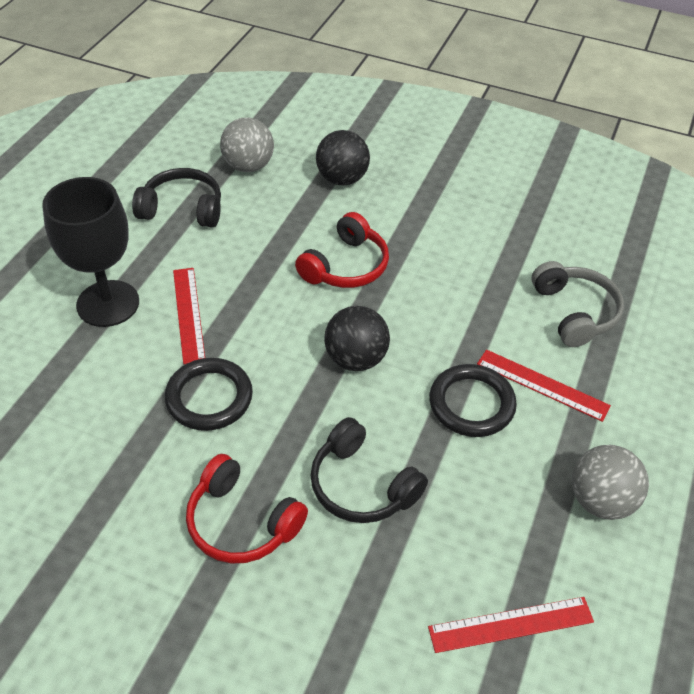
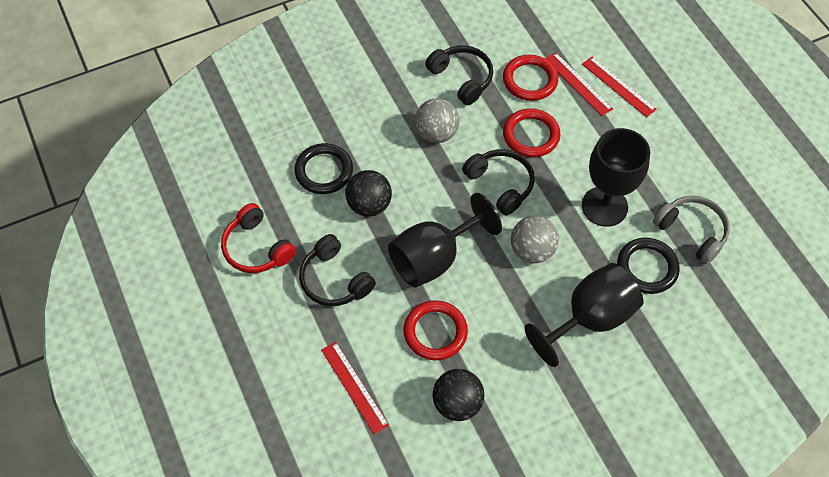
black goblet: [42,177,139,327] = 1 -> [388,193,502,288] [524,263,643,367] [582,128,650,227] = 3
black headphones: [132,168,221,228] [310,417,428,523] = 2 -> [299,234,376,306] [425,45,493,105] [462,149,535,215] = 3
red headphones: [186,454,308,563] [295,212,389,288] = 2 -> [221,203,296,273] = 1
red ring: none = 0 -> [403,300,468,360] [503,55,558,101] [503,108,560,157] = 3

